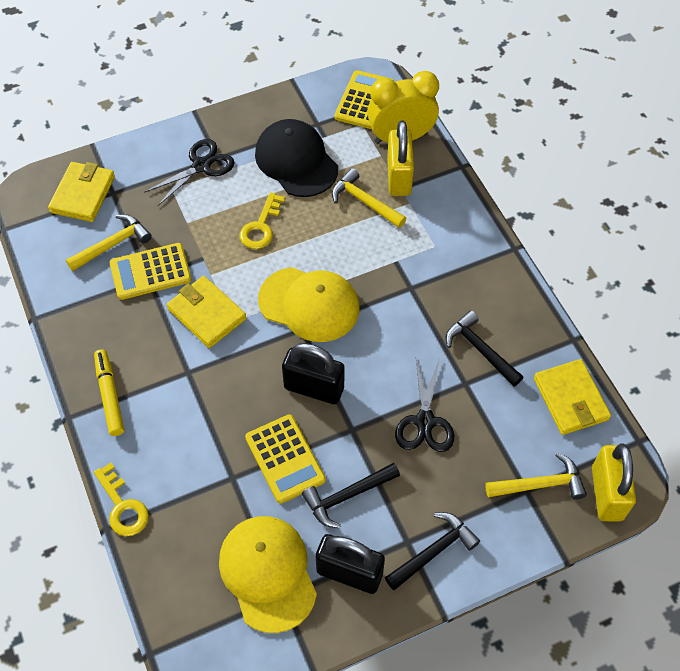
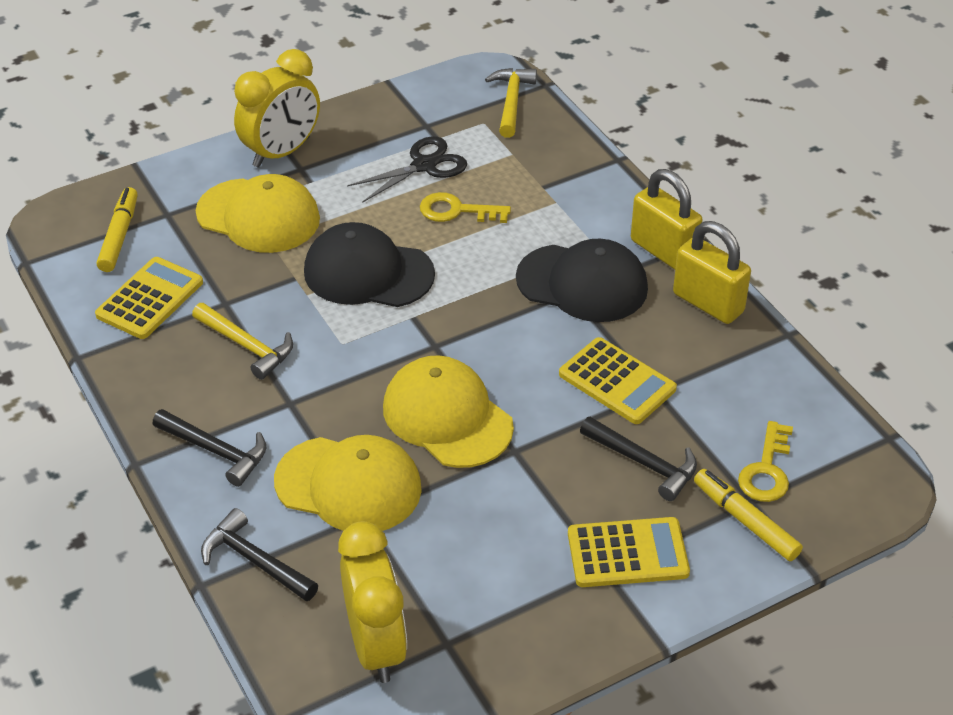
black cap: [255,119,338,197] = 1 -> [304,222,435,307] [516,239,648,322] = 2
black padlock: [282,343,344,404] [316,534,385,594] = 2 -> none = 0
black scissors: [144,139,235,206] [395,358,454,452] = 2 -> [347,136,467,203] = 1
yellow cap: [219,516,317,633] [258,267,360,342] = 2 -> [196,174,320,253] [274,435,422,531] [383,355,514,468] = 3
yellow clock: [367,71,439,144] = 1 -> [234,49,320,168] [338,521,407,683] = 2
yellow hammer: [66,214,152,271] [332,168,407,228] [485,453,587,500] = 3 -> [192,303,293,380] [485,68,537,138] = 2
yellow marker: [94,349,124,436] = 1 -> [97,187,138,272] [694,469,803,561] = 2
yellow wallet: [48,162,115,222] [167,276,246,348] [534,359,611,435] = 3 -> none = 0

